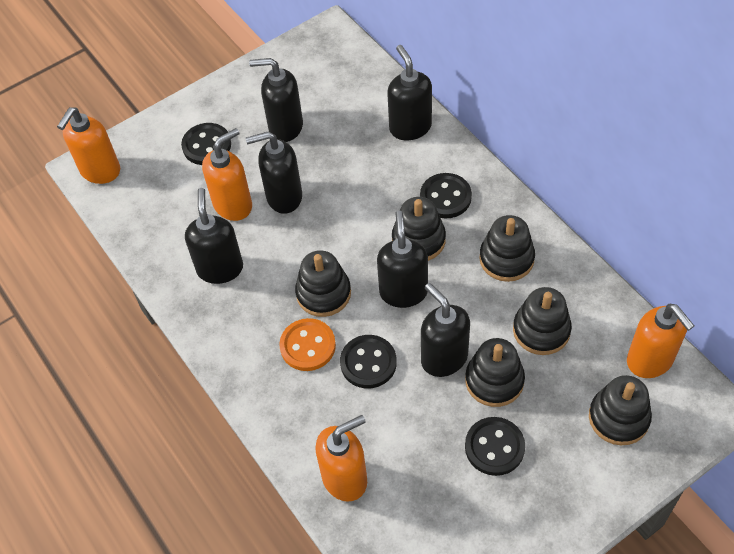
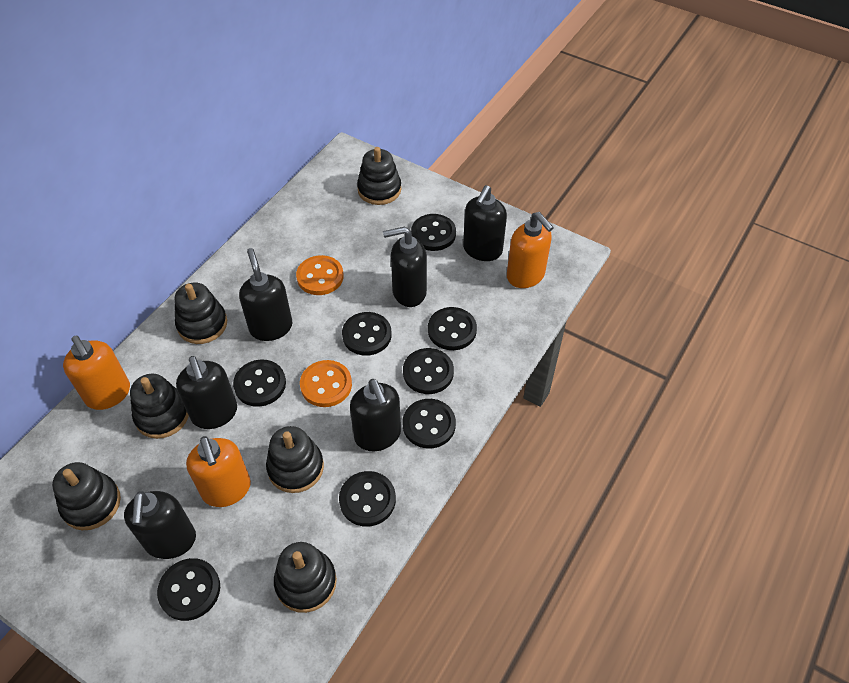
black button: [181,123,231,165] [340,335,397,388] [420,173,472,219] [465,417,525,476] = 4 -> [157,558,220,621] [233,360,286,407] [339,471,396,527] [342,312,392,356] [403,348,454,394] [403,399,456,448] [411,214,456,251] [428,307,477,350] = 8
orange button: [279,318,336,371] = 1 -> [296,255,344,295] [300,360,352,407] = 2
orange soap dispenser: [57,108,120,184] [202,128,252,221] [316,415,367,502] [627,304,694,378] = 4 -> [63,335,130,410] [186,436,251,507] [507,212,554,288] = 3

